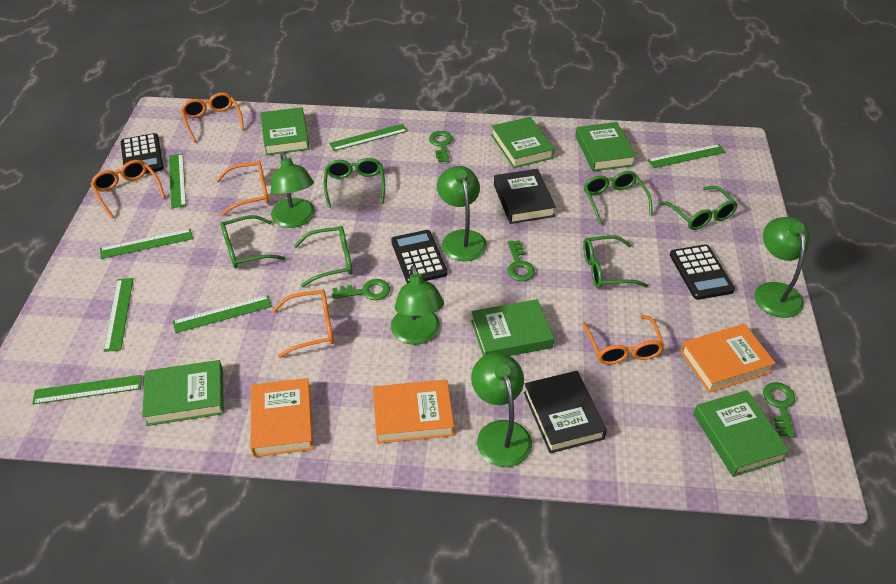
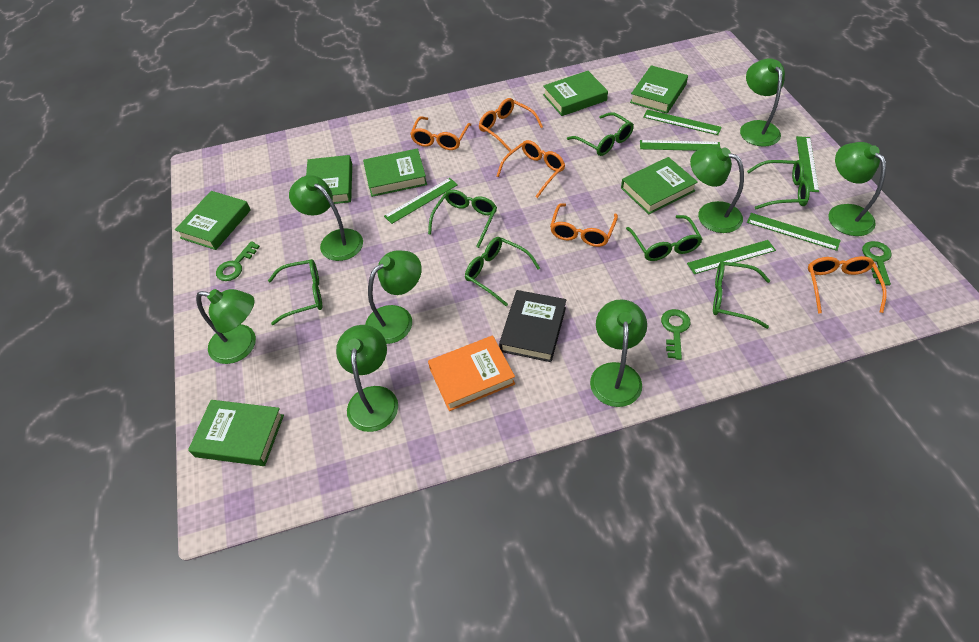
black book: [494,169,556,224] [523,371,607,453] = 2 -> [499,290,566,362] = 1
black calculator: [121,133,164,174] [391,230,447,283] [670,244,735,300] = 3 -> none = 0
green book: [142,360,224,426] [260,107,310,155] [471,299,554,356] [491,117,554,168] [575,122,636,171] [693,390,790,477] = 6 -> [175,191,251,250] [188,400,284,466] [306,155,352,204] [363,149,427,197] [543,71,608,116] [621,157,698,214] [630,65,688,113] = 7
green glasses: [220,215,286,269] [294,226,352,287] [324,158,385,207] [583,235,648,288] [584,171,653,225] [660,186,738,230] = 6 -> [268,259,322,325] [428,190,497,248] [465,237,540,306] [567,112,634,156] [626,215,702,261] [713,261,770,329] [747,160,810,209] = 7
green key: [332,279,390,300] [429,131,453,162] [508,240,535,281] [763,382,795,438] = 4 -> [216,241,260,281] [661,309,691,360] [862,241,892,286] = 3
green lamp: [271,152,315,228] [391,265,444,345] [437,166,487,261] [471,353,532,467] [754,217,810,318] = 5 -> [196,289,256,364] [289,175,363,261] [336,325,398,432] [365,250,422,344] [590,299,647,407] [690,146,744,233] [740,58,785,147] [828,142,886,236] = 8
green ruler: [32,375,142,404] [100,229,193,259] [104,278,134,352] [169,154,186,208] [173,295,272,333] [329,124,408,151] [647,144,726,168] = 7 -> [384,178,458,224] [640,140,720,151] [643,110,722,135] [687,240,776,274] [747,213,841,251] [796,136,819,192] = 6
orange book: [250,378,313,457] [373,380,454,444] [680,324,776,393] = 3 -> [428,336,515,411] = 1

